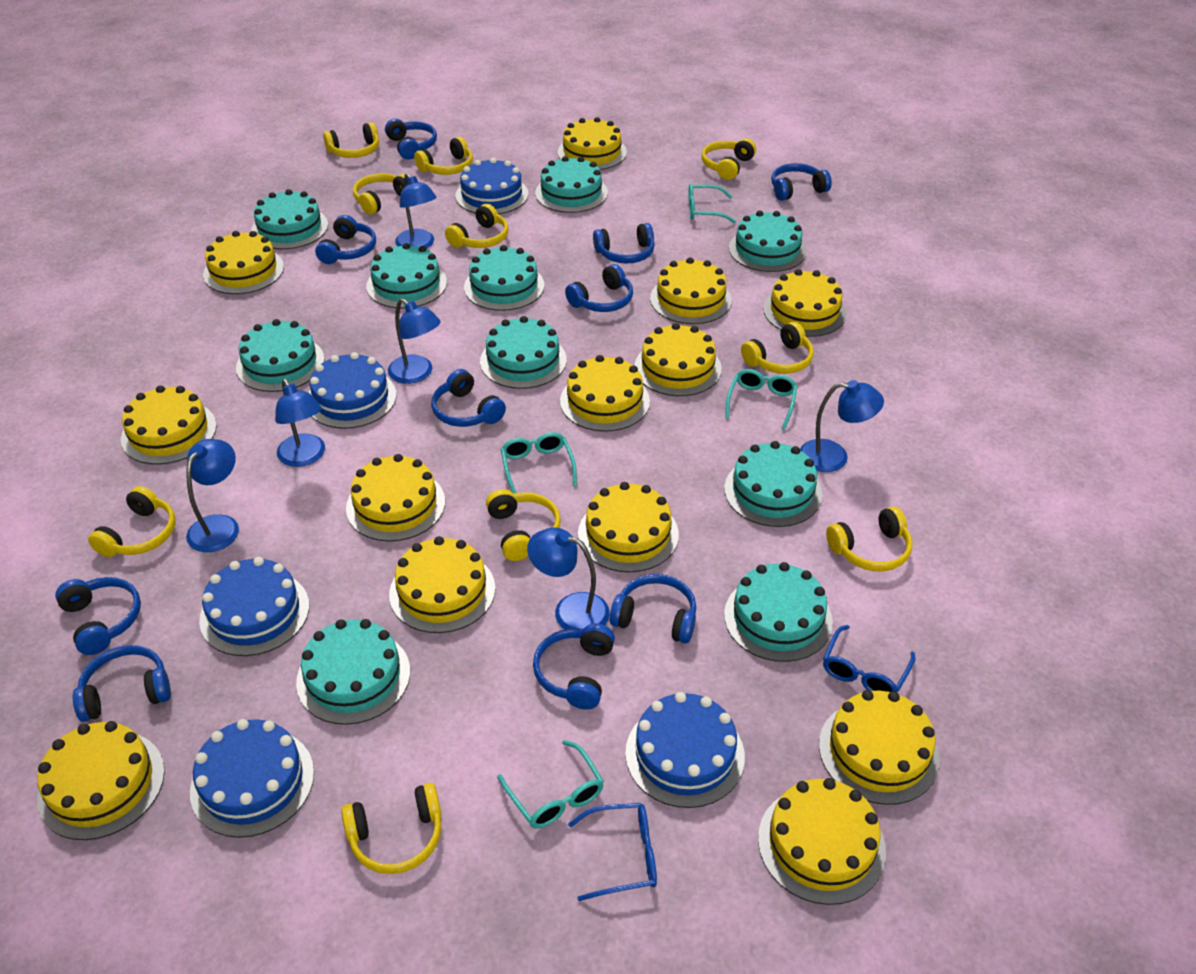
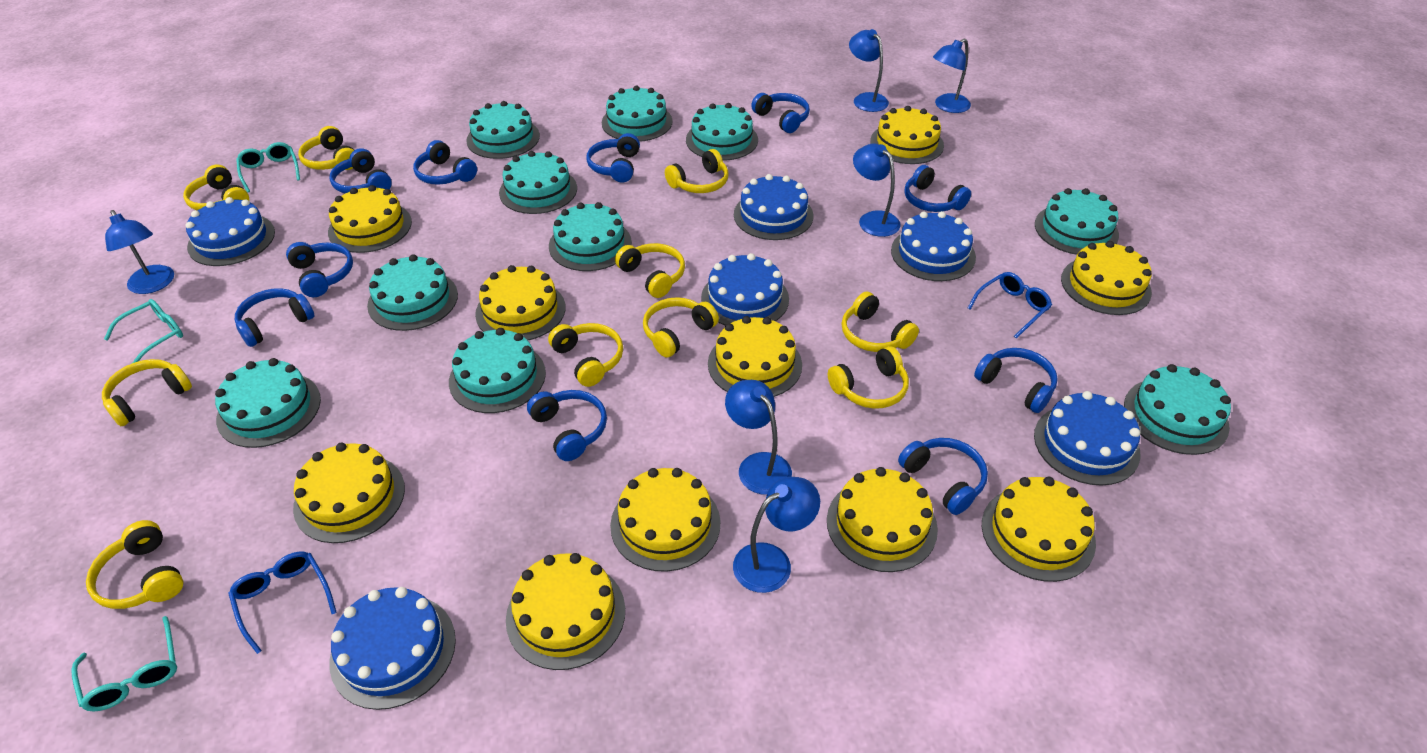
blue cake: [190,719,314,838] [199,557,309,656] [308,352,397,429] [456,158,528,214] [625,692,745,808] = 5 -> [186,197,275,266] [330,587,456,710] [701,253,789,326] [734,174,814,240] [891,211,976,281] [1034,391,1140,486] = 6
turquoise glasses: [497,740,604,828] [501,432,577,494] [688,183,736,224] [725,369,798,430] = 4 -> [71,616,177,712] [104,299,183,363] [236,142,300,192] = 3
yellow cake: [37,721,165,840] [121,385,217,465] [203,231,284,294] [346,454,445,541] [389,536,495,633] [558,117,627,170] [560,355,650,432] [578,482,679,572] [634,323,722,396] [650,257,732,324] [758,778,886,905] [763,269,847,337] [819,690,940,805] = 13 -> [293,443,405,543] [328,185,412,253] [475,265,566,340] [506,553,625,670] [610,468,721,572] [708,316,802,397] [827,467,938,572] [870,106,944,164] [982,476,1096,582] [1061,241,1152,315] = 10

